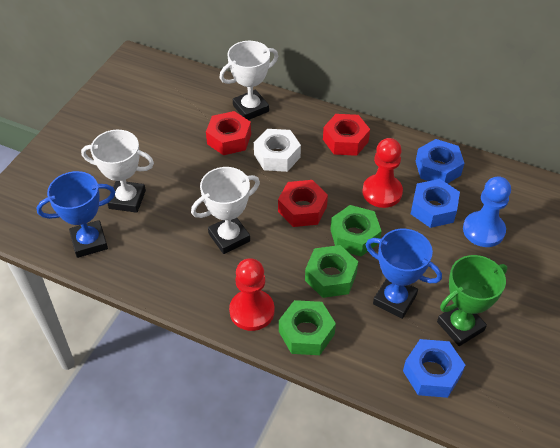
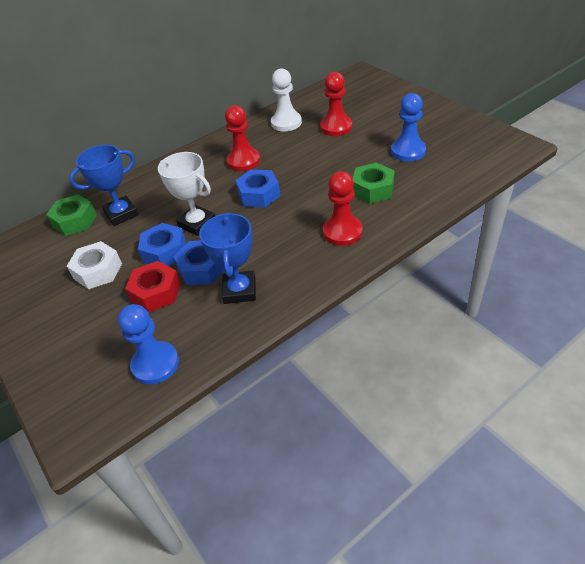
blue pawn: [463,176,511,247] = 1 -> [118,304,179,384] [391,93,426,162] = 2
green nut: [279,300,336,355] [305,245,358,298] [330,205,381,256] = 3 -> [46,194,97,236] [353,163,395,204] = 2
green trophy: [437,255,507,346] = 1 -> none = 0
red nut: [206,111,251,155] [278,180,328,227] [323,114,370,156] = 3 -> [125,261,181,312] = 1
red pawn: [229,258,274,331] [362,138,403,208] = 2 -> [225,105,260,171] [320,72,352,136] [323,171,363,246] = 3
white pawn: none = 0 -> [271,68,302,131] = 1
white trophy: [81,130,154,213] [191,167,260,254] [220,41,278,120] = 3 -> [158,152,215,236] = 1

